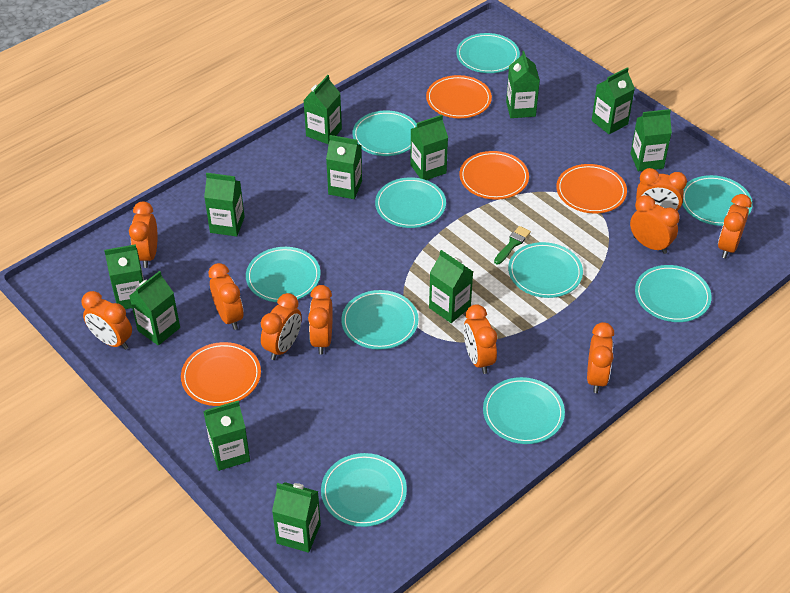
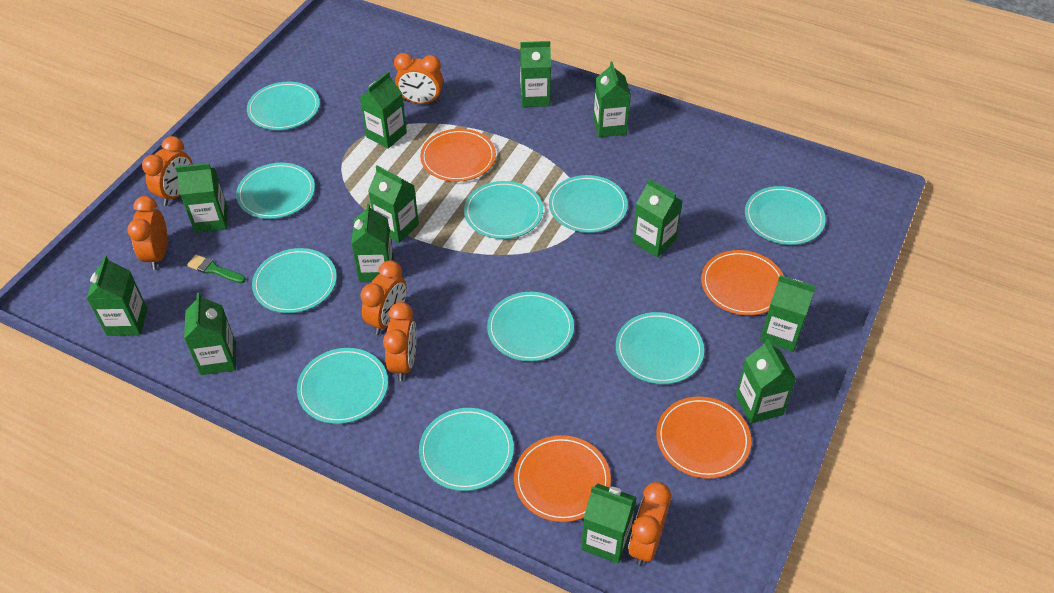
orange clock: [82,291,132,350] [129,202,158,268] [208,263,244,330] [261,293,302,360] [308,285,333,355] [464,304,497,374] [587,322,614,393] [630,195,680,254] [636,168,687,211] [718,194,752,259] = 10 -> [127,196,167,270] [142,136,193,206] [360,260,407,335] [383,302,417,381] [394,53,443,104] [628,482,671,566] = 6

